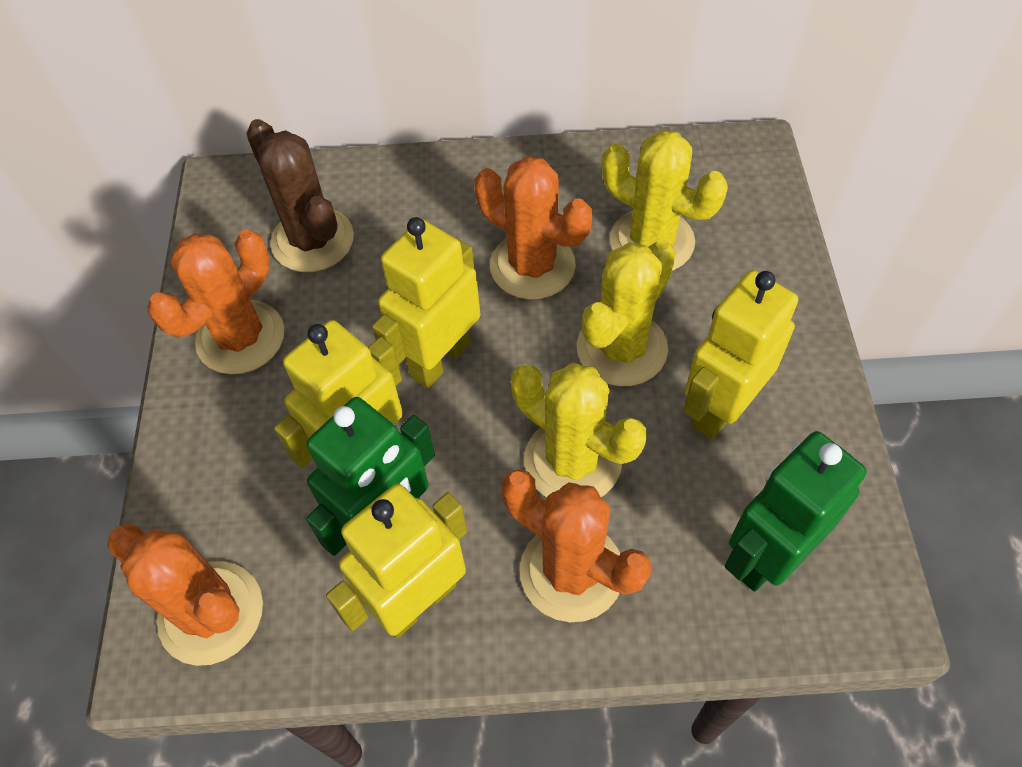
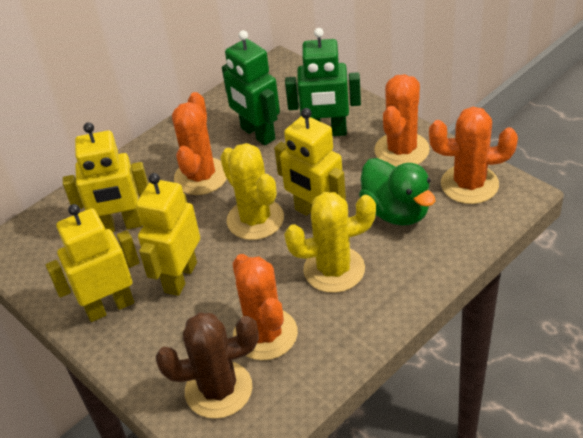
green duck: none = 0 -> [359,158,435,226] = 1
yellow cactus: [511,363,647,497] [577,240,676,386] [602,130,728,271] = 3 -> [220,143,284,240] [284,192,376,293] = 2

